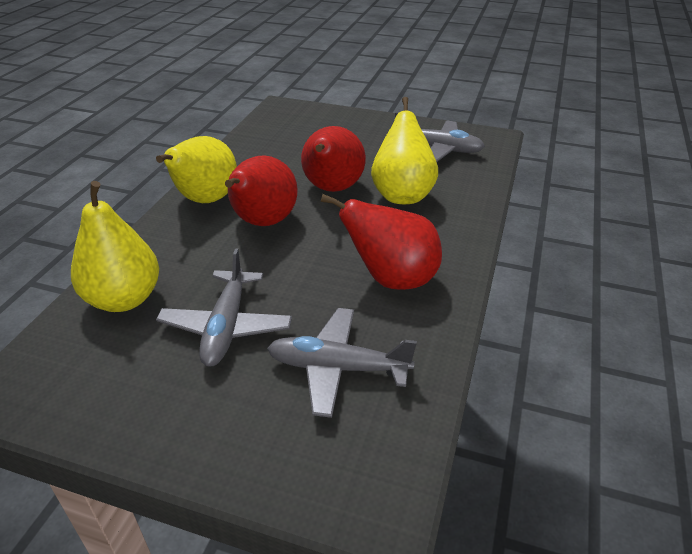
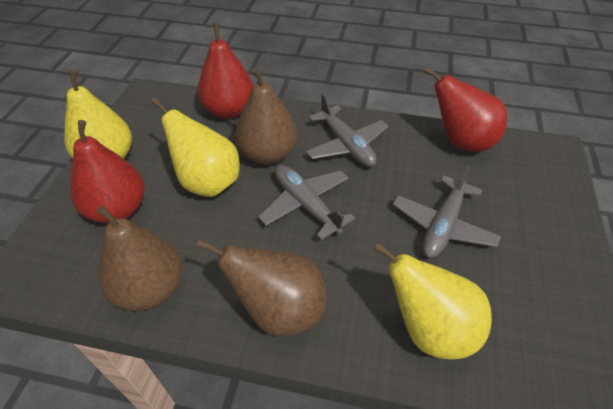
brown pear: none = 0 -> [96,205,182,311] [196,239,327,336] [235,68,297,164] = 3

